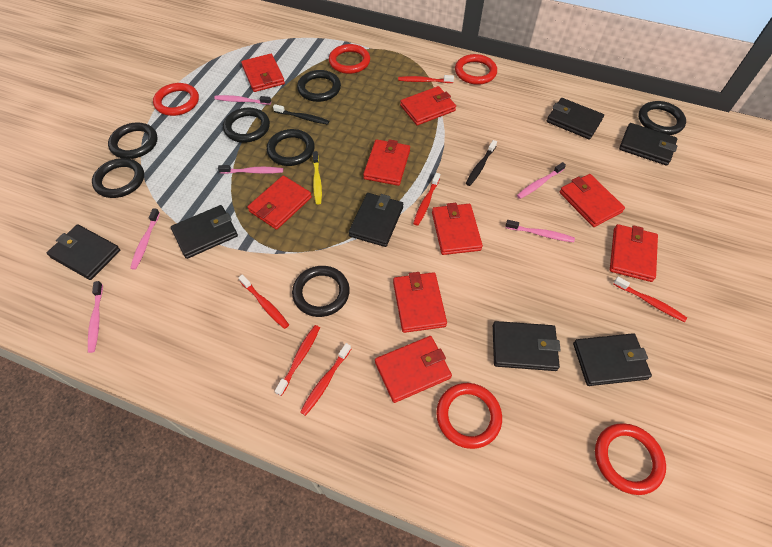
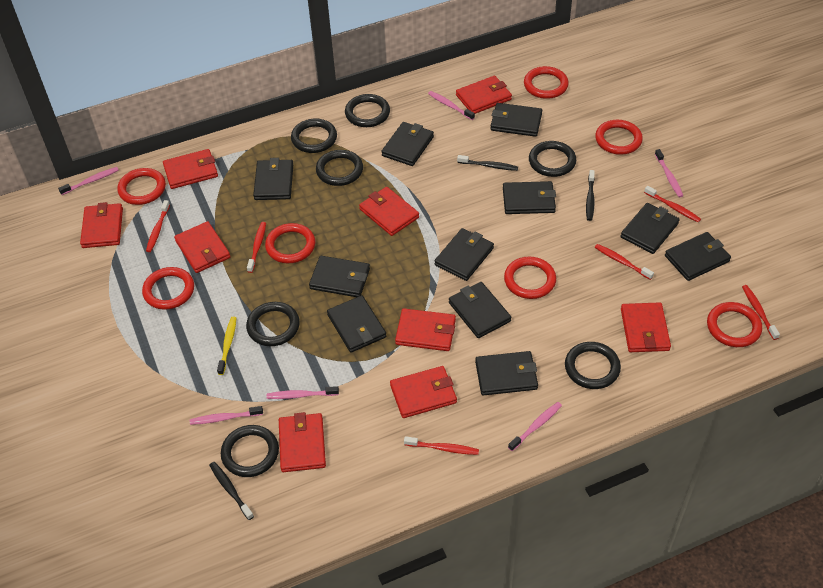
black toothbrush: [273,104,329,125] [466,140,497,186] = 2 -> [209,462,254,520] [457,155,518,171] [586,170,595,221] = 3
black wallet: [47,224,120,280] [171,205,238,259] [349,193,403,247] [493,321,561,371] [547,98,604,139] [573,333,652,386] [619,123,677,166] = 7 -> [253,158,293,200] [309,256,370,297] [327,295,386,352] [381,122,434,166] [434,228,494,281] [449,282,511,338] [475,351,538,396] [490,103,542,137] [503,181,556,214] [621,203,680,254] [665,232,731,281] = 11
red ring: [153,83,199,116] [329,44,370,74] [436,383,502,449] [455,54,497,85] [595,423,666,495] = 5 -> [117,168,166,205] [142,267,194,310] [265,223,315,263] [504,257,556,299] [524,66,569,99] [595,120,643,155] [707,302,762,347] = 7

